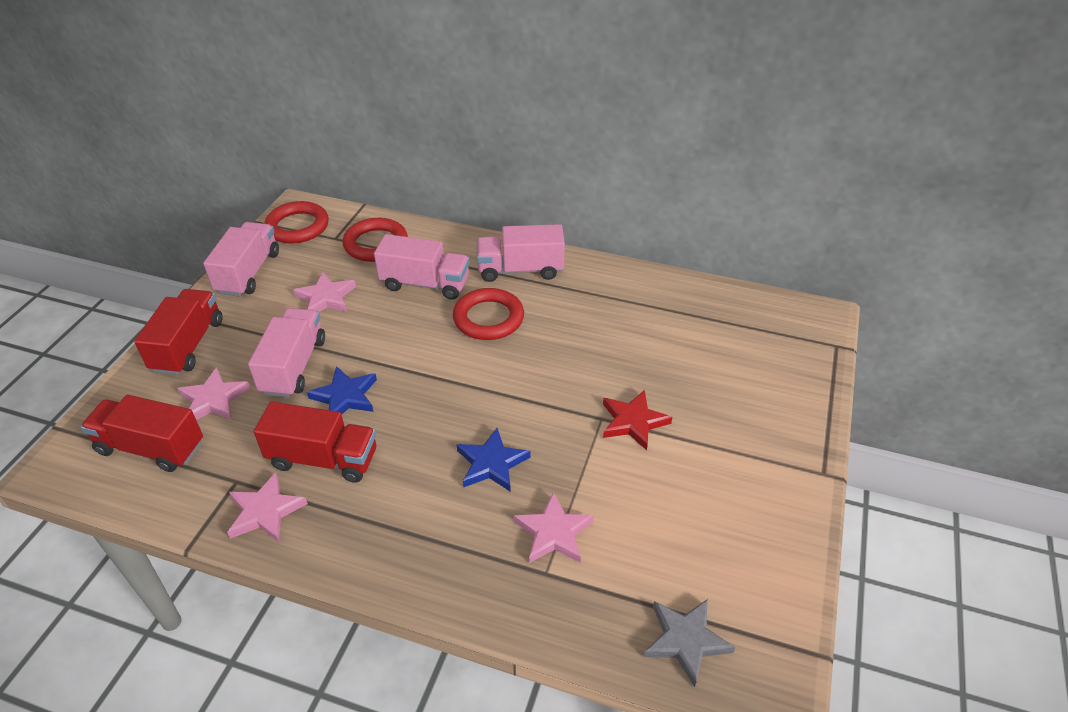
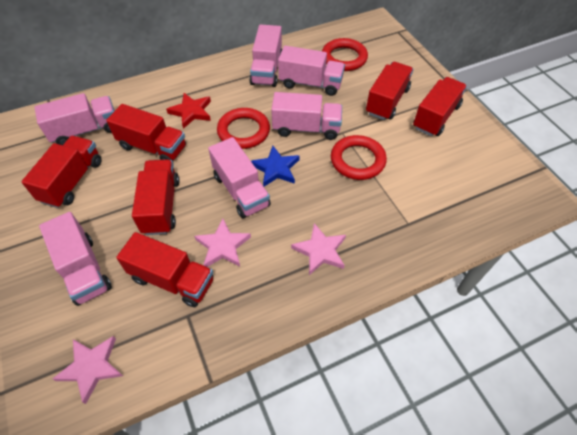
blue star: [307,366,377,414] [456,428,530,492] = 2 -> [251,146,300,187] = 1
grey star: [644,599,735,687] = 1 -> none = 0
pink star: [177,367,251,420] [227,472,308,542] [293,272,356,312] [514,492,594,563] = 4 -> [53,336,123,404] [194,219,251,267] [291,223,346,275] = 3
pink truck: [203,222,279,297] [248,308,325,397] [374,234,470,300] [477,224,565,282] = 4 -> [35,93,115,145] [39,212,112,306] [208,137,271,218] [249,24,282,87] [271,92,342,140] [278,46,345,96] = 6
red truck: [80,395,203,472] [134,289,222,375] [254,402,376,483] = 3 -> [21,136,101,208] [106,104,186,161] [116,232,213,307] [132,159,179,235] [366,62,413,120] [413,77,467,136] = 6

